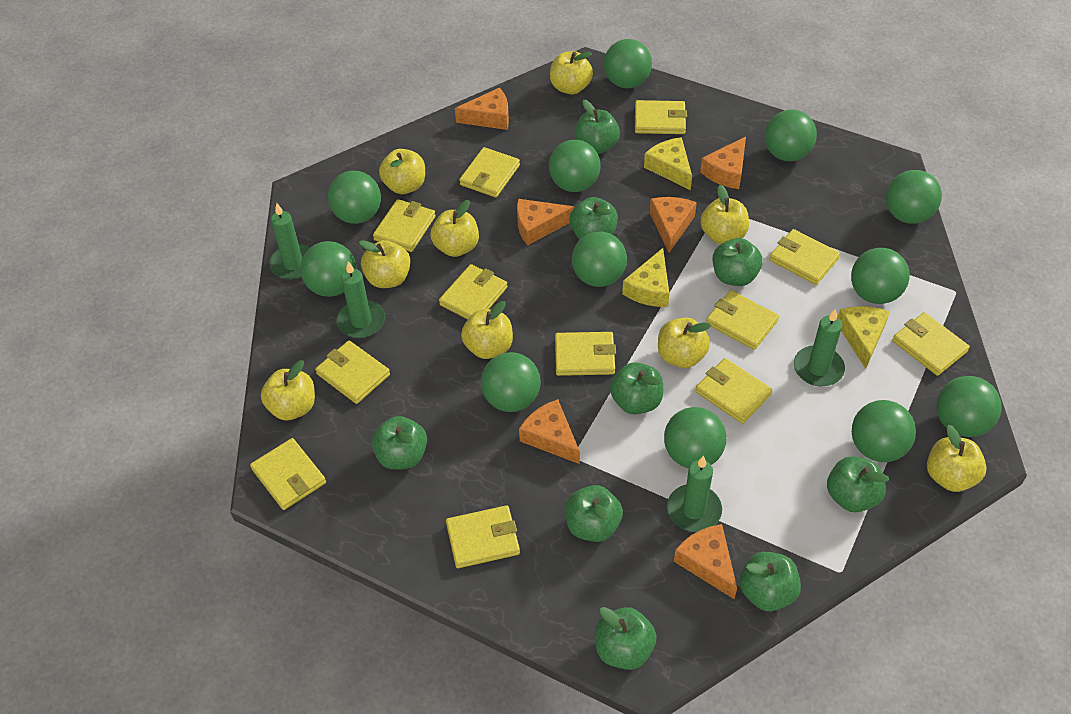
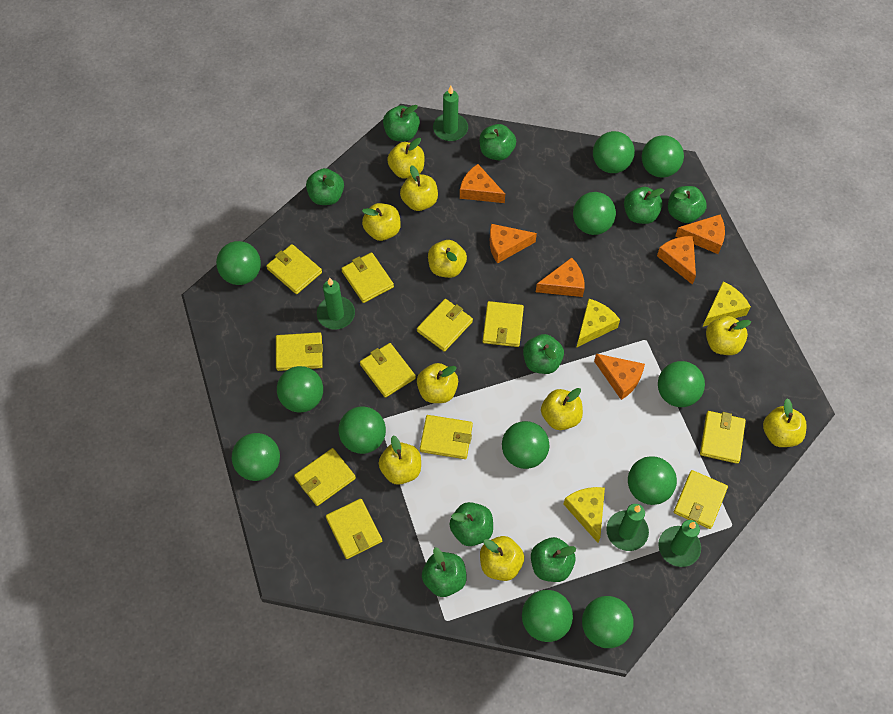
yellow apple: [261,360,315,420] [359,240,411,288] [379,149,425,194] [430,200,479,257] [461,301,513,359] [550,51,593,94] [658,317,711,368] [700,185,749,244] [927,425,987,492] = 9 -> [362,203,401,241] [379,435,421,485] [387,138,425,179] [400,165,438,211] [417,363,458,403] [428,240,467,278] [480,536,524,581] [541,388,583,430] [706,316,751,355] [763,398,807,447] = 10
yellow wallet: [250,438,326,510] [315,340,390,404] [373,199,436,252] [439,264,507,319] [446,505,520,568] [459,147,520,198] [555,332,616,376] [635,100,687,134] [695,358,772,424] [706,290,779,350] [769,229,840,285] [892,312,970,376] = 12 -> [266,244,322,294] [276,332,323,371] [294,448,356,506] [326,499,382,559] [341,252,394,303] [360,343,416,398] [417,299,473,352] [420,415,473,459] [483,301,524,347] [674,470,728,529] [700,411,746,464] = 11

